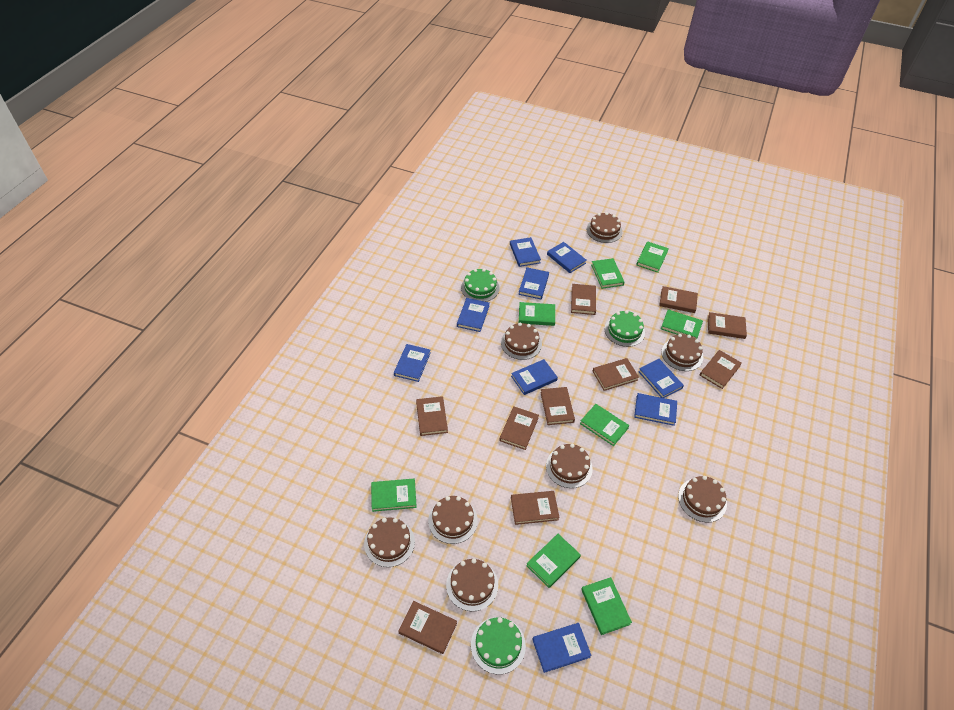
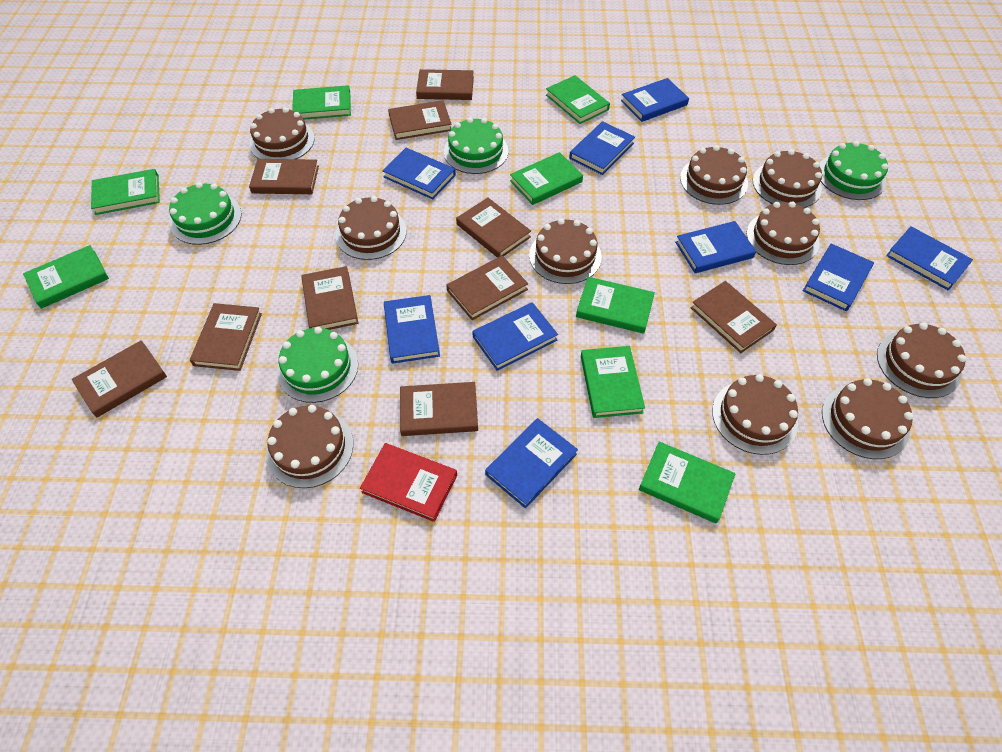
brown cake: [364,517,415,567] [428,496,478,544] [446,559,498,611] [501,323,542,360] [546,444,593,488] [586,212,622,243] [662,334,703,371] [678,476,727,522] = 8 -> [249,107,315,159] [266,405,353,488] [335,196,407,260] [529,218,602,284] [680,145,748,205] [712,374,798,455] [746,201,820,265] [753,149,822,208] [822,378,913,459] [877,323,966,398] = 10
green cake: [461,268,500,302] [471,617,526,674] [605,310,645,347] = 3 -> [169,182,242,245] [277,327,358,403] [444,117,508,174] [820,141,888,200] = 4
red book: none = 0 -> [360,443,457,522] = 1

